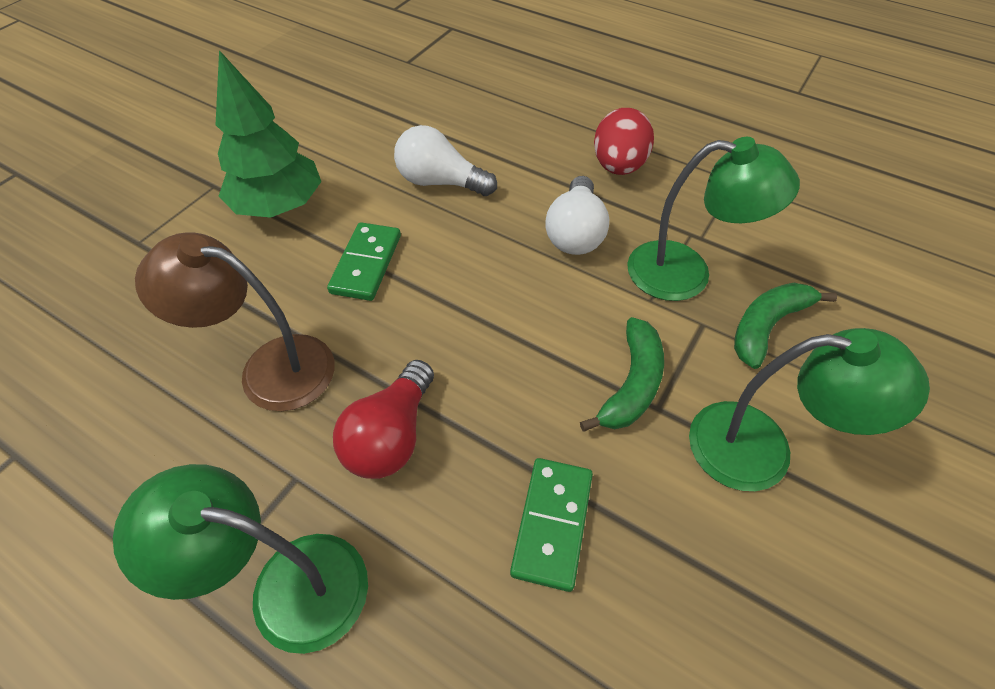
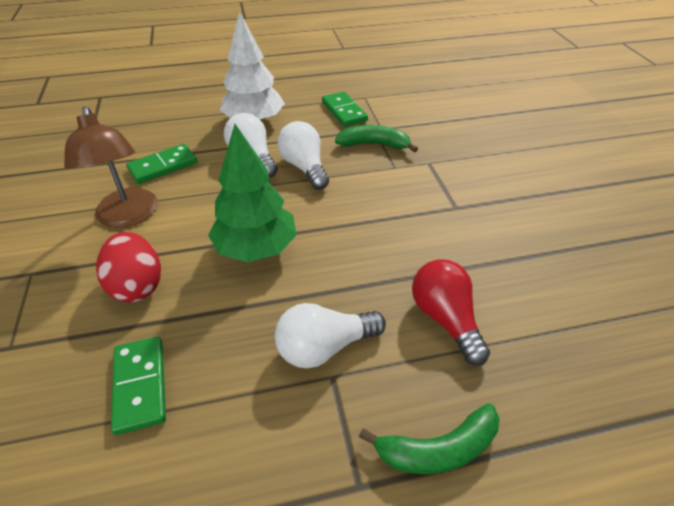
green domino: [327,222,401,301] [510,458,593,592] = 2 -> [111,337,166,435] [126,144,198,184] [322,92,368,127] = 3
green lamp: [113,464,368,654] [627,137,800,301] [689,328,930,491] = 3 -> none = 0
white light bulb: [394,125,497,196] [545,176,609,255] = 2 -> [224,113,278,178] [275,303,386,368] [277,121,329,190] = 3
white tree: none = 0 -> [220,11,285,121] = 1

